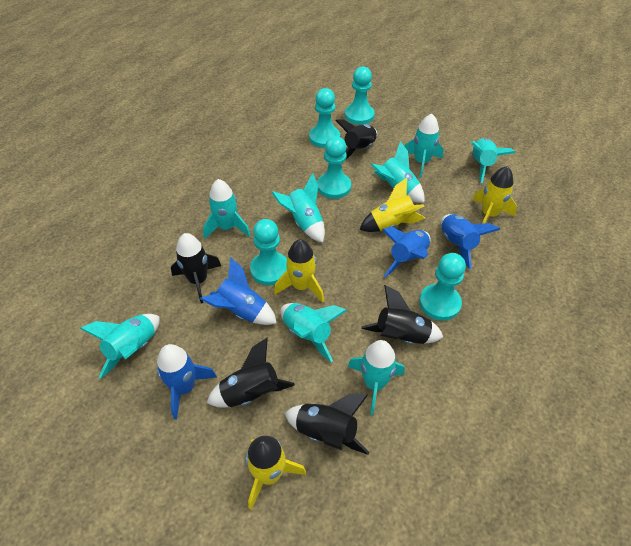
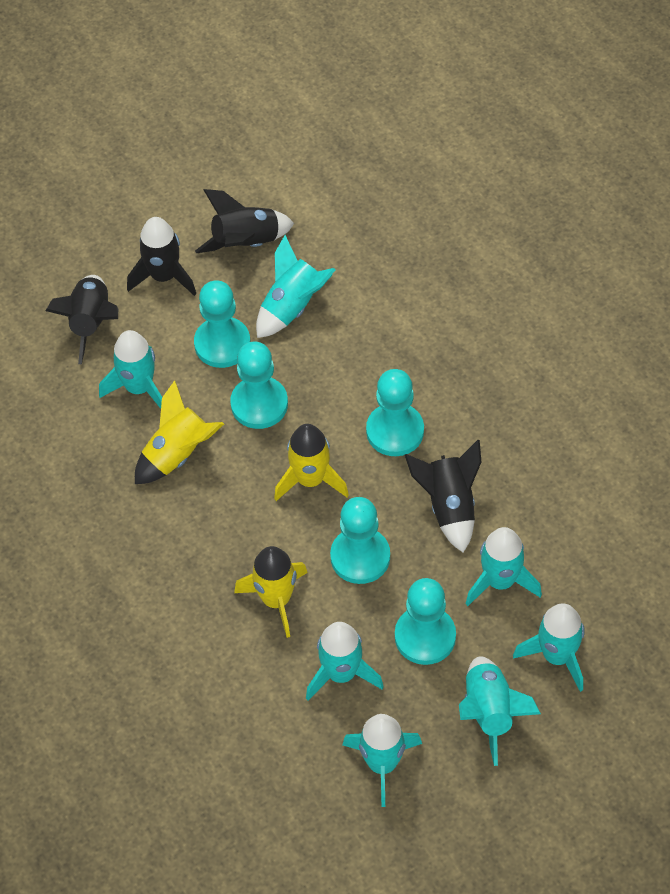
black rocket: [171,233,221,303] [207,338,295,407] [285,393,370,455] [335,119,377,159] [361,285,443,344] = 5 -> [46,275,118,364] [127,217,196,296] [195,189,294,253] [405,440,481,552] = 4
blue rocket: [157,344,217,419] [200,257,277,325] [382,227,430,277] [441,214,500,270] = 4 -> none = 0
turquoise rocket: [80,314,160,379] [203,179,251,239] [271,173,325,243] [280,303,347,362] [348,340,405,415] [371,141,424,203] [405,114,444,178] [471,138,515,183] = 8 -> [99,330,162,409] [256,235,336,338] [306,622,384,701] [342,714,422,807] [459,657,541,766] [466,527,542,606] [513,603,585,692] = 7
yellow rocket: [245,436,306,510] [274,239,324,303] [359,178,426,232] [472,166,517,224] = 4 -> [135,380,224,484] [234,546,308,638] [274,424,349,501] = 3

